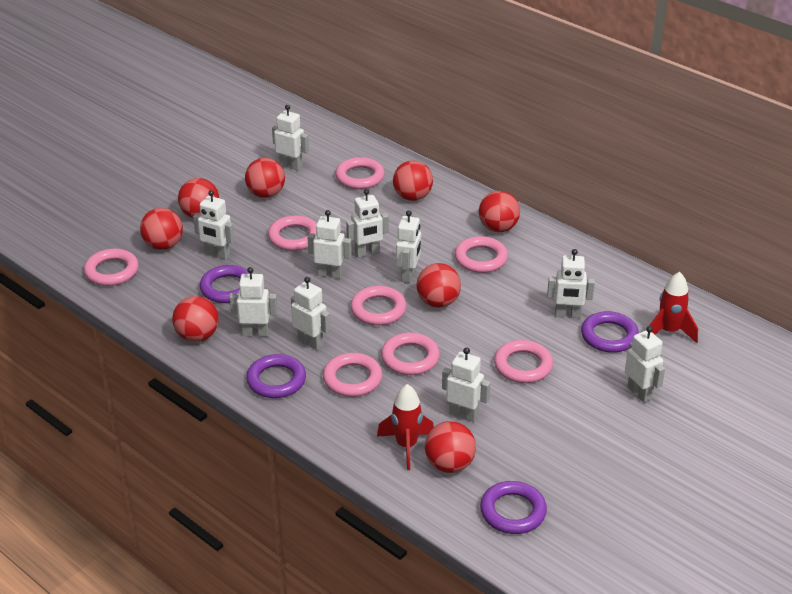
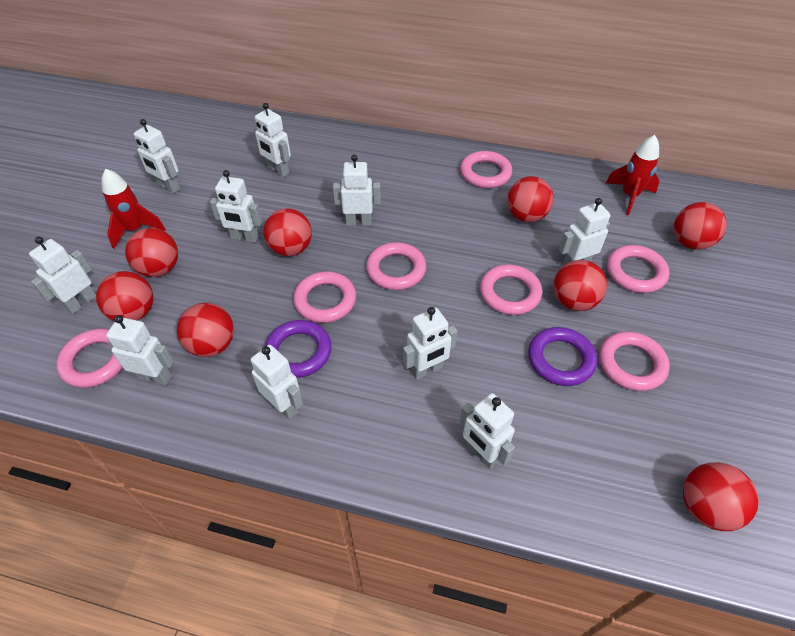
pink ring: [84,249,139,286] [268,215,317,251] [323,353,382,397] [335,157,385,189] [351,286,406,325] [381,332,440,375] [455,236,508,273] [494,340,553,383] = 8 -> [56,328,123,388] [293,271,356,323] [366,242,426,290] [460,151,512,188] [480,265,542,315] [599,331,670,391] [607,245,670,293] = 7
purple ring: [200,265,250,303] [246,354,306,398] [480,481,547,534] [581,311,639,353] = 4 -> [265,320,332,378] [528,327,597,386] = 2

